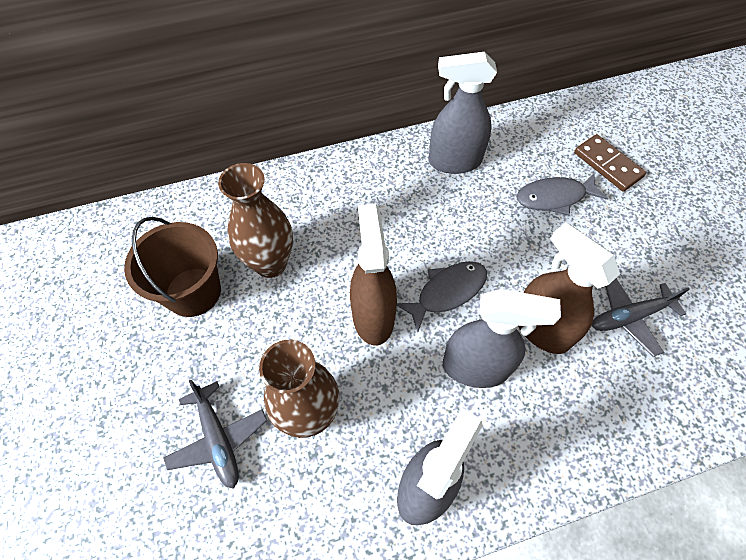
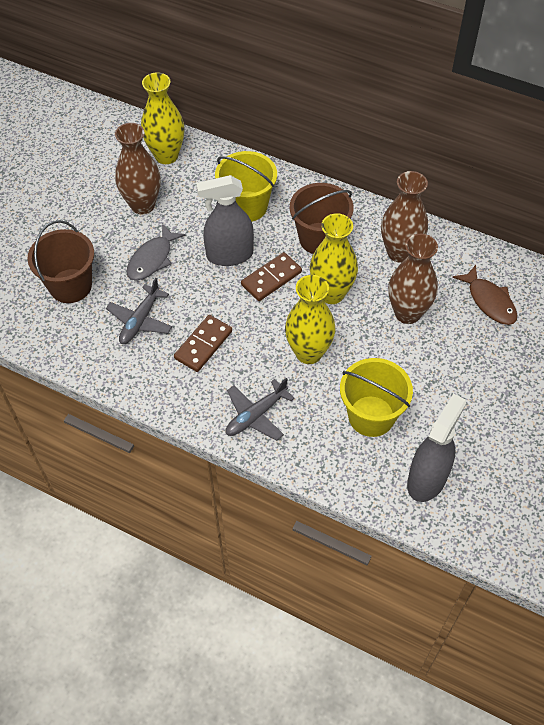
brown bucket: [124,217,221,317] = 1 -> [27,220,94,303] [290,183,354,254] = 2
brown domino: [574,134,646,192] = 1 -> [174,315,232,372] [241,252,302,301] = 2
brown fish: none = 0 -> [453,265,518,325] = 1
brown spray bottle: [350,204,397,346] [518,222,620,354] = 2 -> none = 0
brown vase: [218,163,293,278] [259,340,339,438] = 2 -> [115,123,161,214] [381,171,428,263] [388,234,438,324] = 3
grey fish: [397,261,487,332] [517,173,608,215] = 2 -> [126,224,186,281] = 1
grey spray bottle: [397,408,483,525] [428,52,497,174] [443,289,561,388] = 3 -> [196,175,254,266] [407,394,466,502] = 2
yellow bucket: none = 0 -> [215,151,277,222] [340,358,413,437] = 2
yellow vase: none = 0 -> [141,72,184,164] [285,275,335,364] [310,213,358,304] = 3

